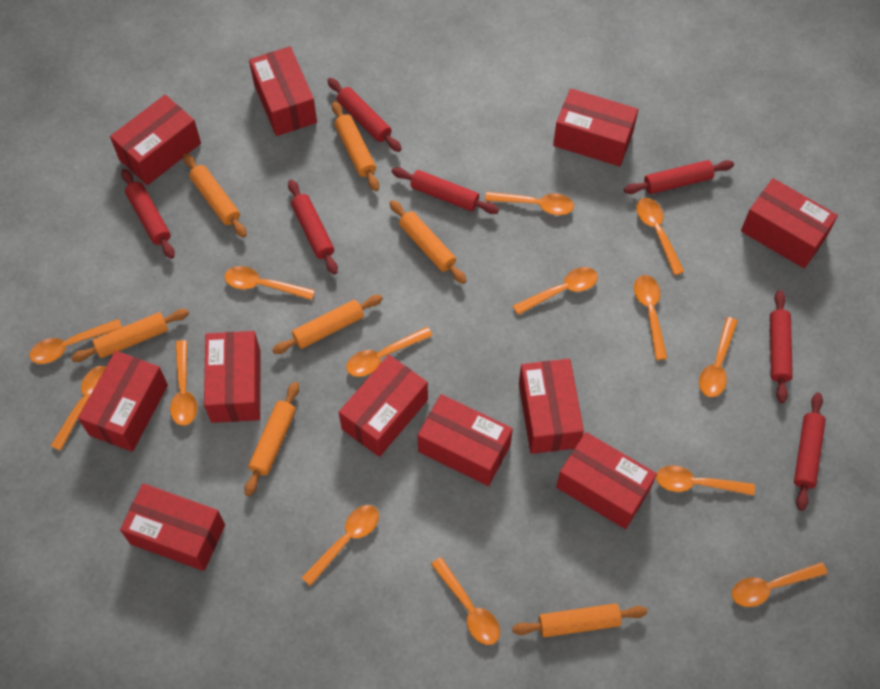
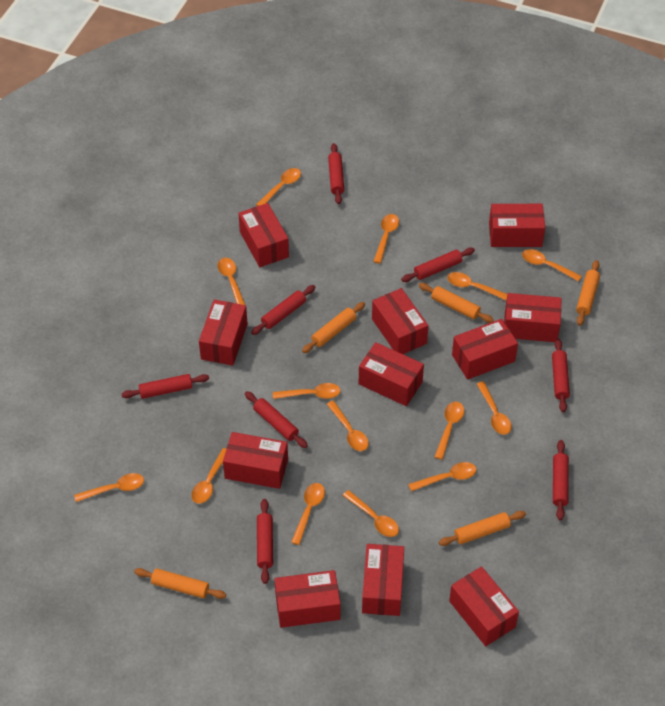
orange rolling pin: [71,309,189,362] [183,153,247,238] [244,382,299,496] [272,295,383,354] [332,101,379,191] [390,200,467,284] [512,603,647,638] = 7 -> [134,568,226,599] [302,302,365,353] [419,283,494,323] [439,511,526,546] [576,260,600,326] = 5
red rolling pin: [121,169,175,259] [288,180,338,275] [327,78,402,152] [391,167,499,214] [624,160,734,194] [770,290,793,403] [794,392,826,511] = 7 -> [122,374,209,399] [245,391,308,448] [251,285,316,335] [257,499,273,584] [328,143,344,204] [401,248,475,282] [552,339,570,412] [553,440,569,521] = 8

